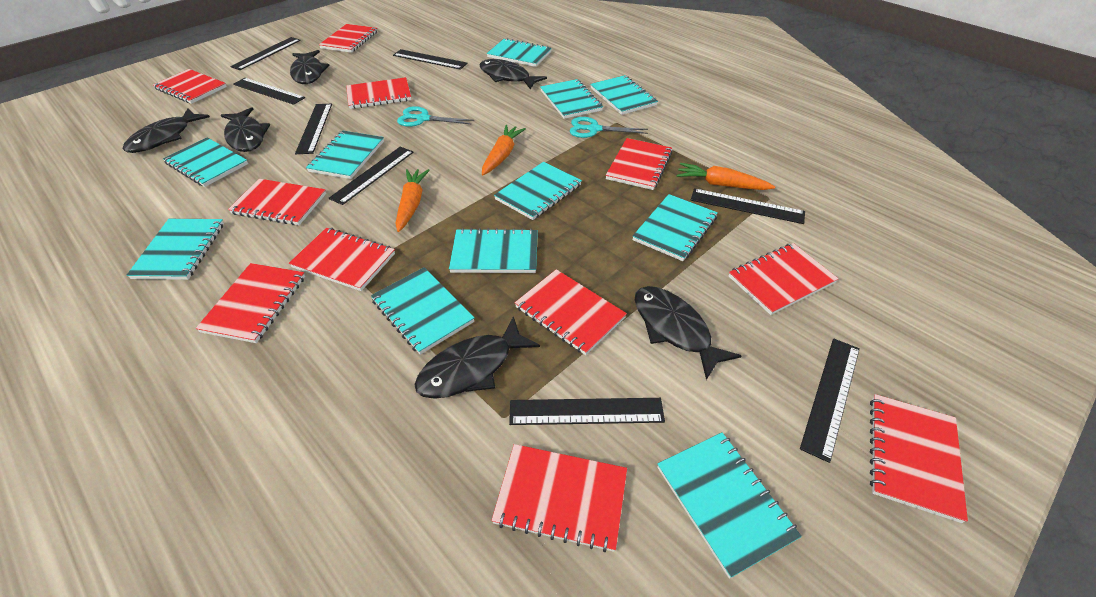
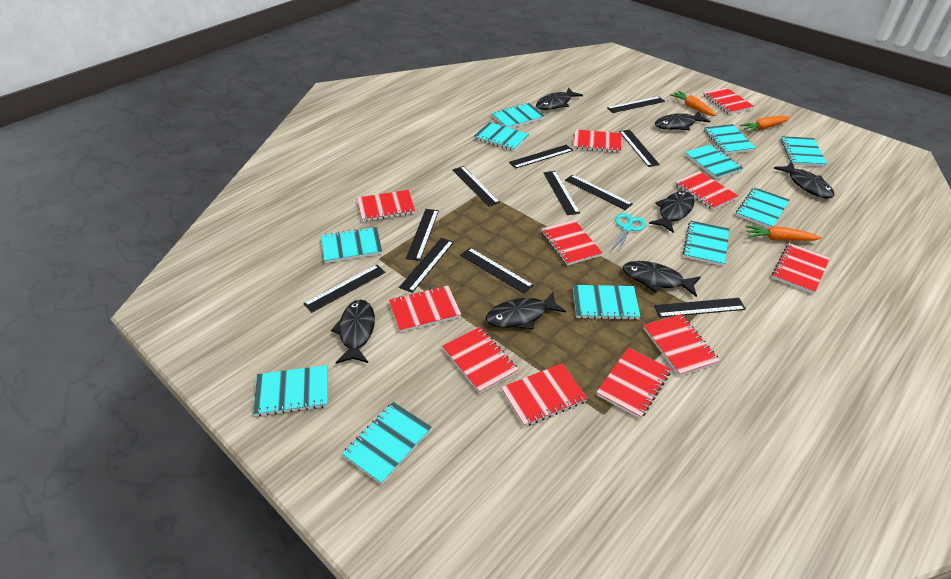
black fish: [123,108,210,153] [221,107,270,152] [290,50,330,84] [414,316,540,399] [479,59,547,90] [635,286,741,380] = 6 -> [331,300,375,364] [486,292,566,329] [536,87,583,110] [623,261,701,297] [649,191,694,233] [655,111,710,130] [774,162,834,199] = 7
black ruler: [230,37,301,70] [233,78,305,105] [295,104,332,154] [328,147,414,205] [393,49,468,70] [509,398,665,425] [691,188,805,224] [800,339,860,463] = 8 -> [303,264,385,313] [399,238,454,293] [406,209,439,261] [453,166,500,207] [460,248,534,294] [509,145,573,169] [544,171,580,215] [565,174,633,210] [607,96,665,113] [619,130,660,167] [654,298,746,318] = 11
turquoise scissors: [397,106,474,127] [570,117,648,138] = 2 -> [610,213,646,254] = 1

